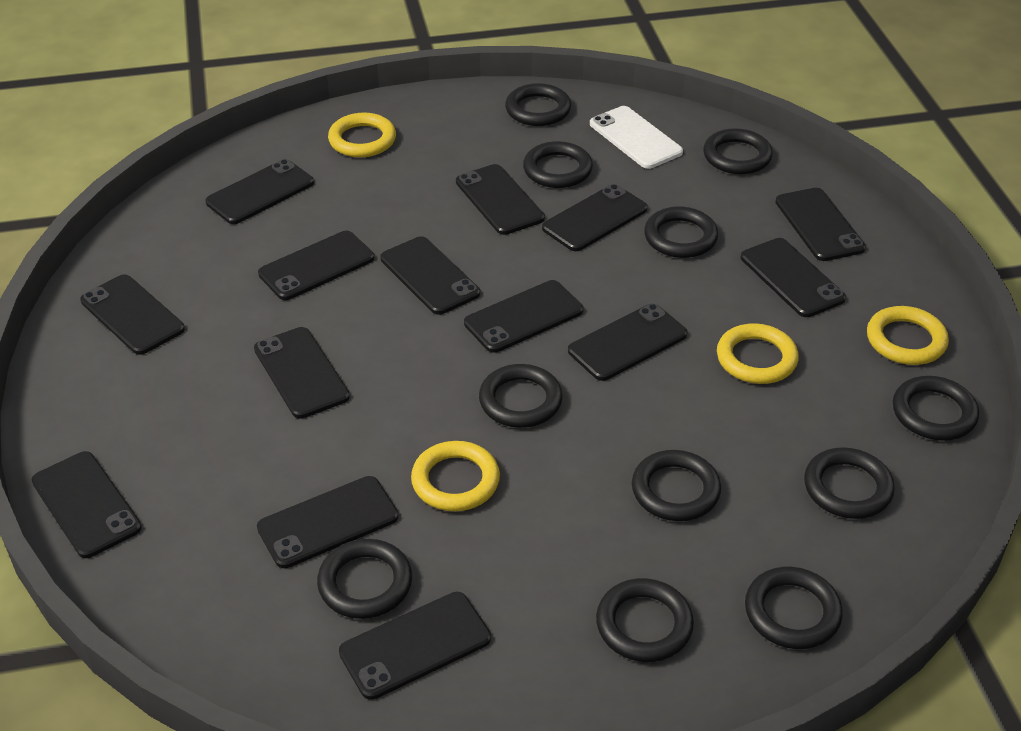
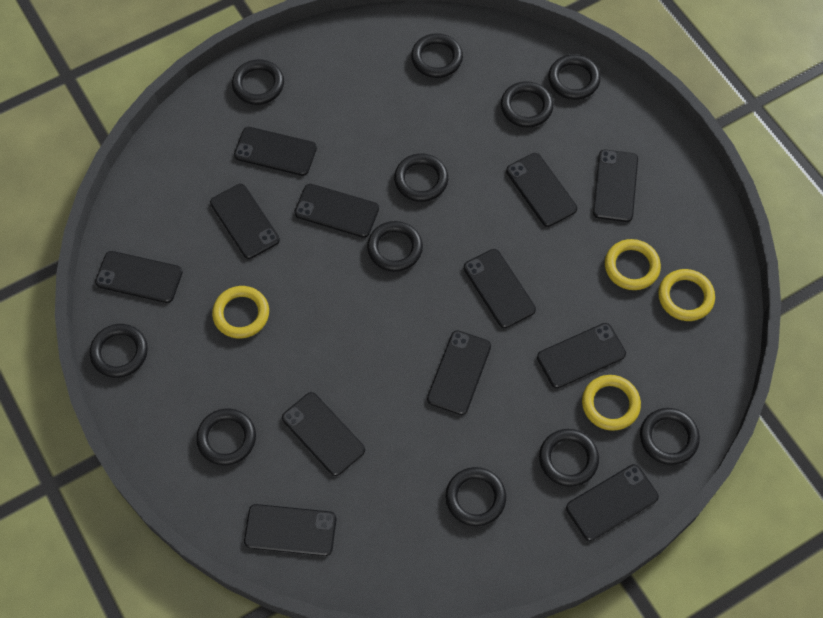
black phone: [32,451,142,558] [80,274,185,355] [205,159,314,224] [254,327,350,419] [257,476,399,568] [258,231,374,300] [339,592,491,700] [380,236,480,315] [456,164,545,235] [464,280,583,353] [542,184,648,251] [568,304,688,381] [741,238,846,317] [775,188,866,261] = 14 -> [95,251,183,303] [210,184,280,259] [234,127,317,176] [244,504,336,556] [282,392,365,476] [294,184,379,237] [427,330,491,415] [463,249,536,328] [506,153,577,227] [537,323,626,388] [566,464,659,541] [593,150,638,222] = 12
white phone: [590,106,683,169] = 1 -> none = 0

